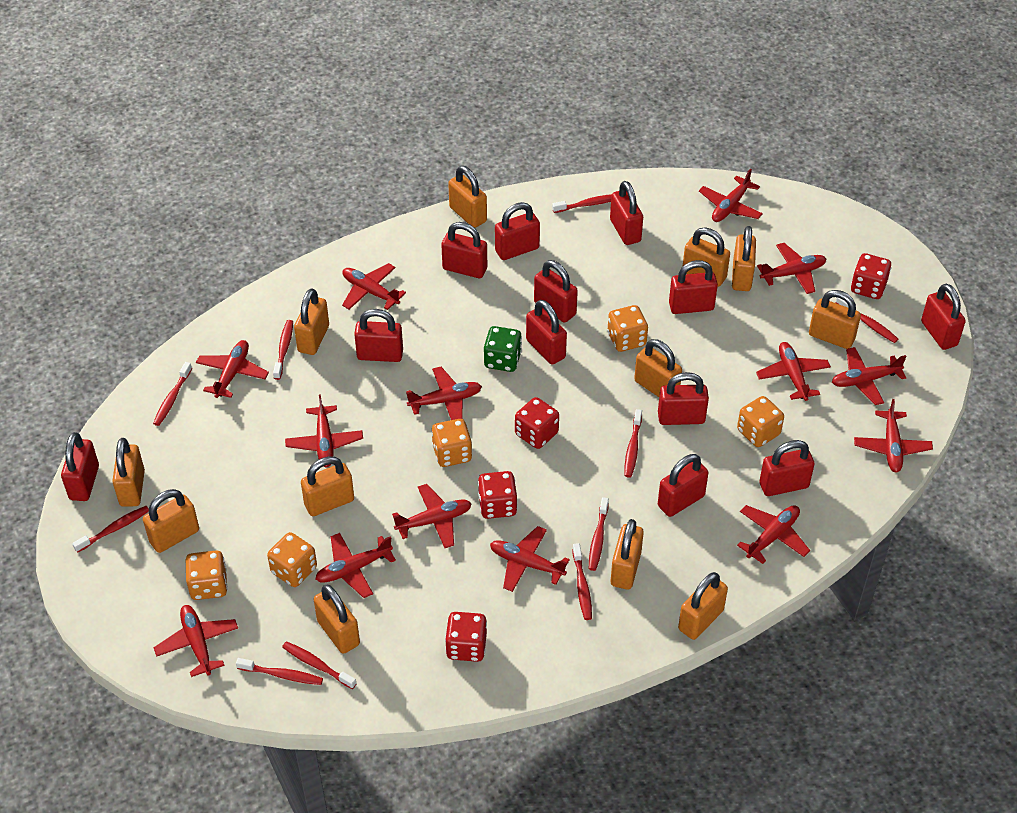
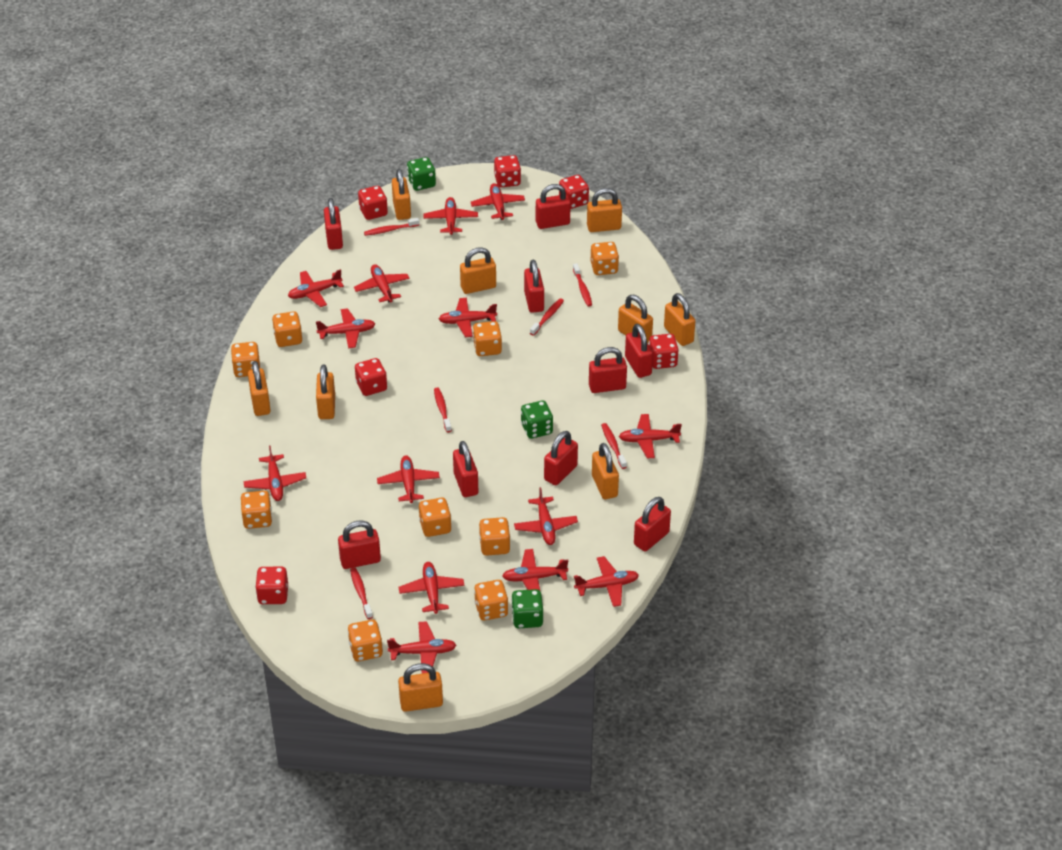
green dice: [484,326,522,372] = 1 -> [407,157,436,191] [511,589,543,628] [521,400,553,439] = 3
orange dice: [186,550,228,600] [267,532,317,587] [431,419,472,467] [607,305,648,352] [737,396,784,447] = 5 -> [231,342,261,377] [241,491,272,529] [272,311,303,347] [348,620,383,661] [419,498,452,537] [473,321,502,356] [474,580,508,621] [479,517,511,556] [591,242,619,275] = 9
orange padlock: [112,438,145,507] [143,489,199,553] [294,288,329,355] [301,456,354,516] [314,585,360,654] [448,166,487,228] [611,519,644,590] [634,339,682,397] [678,572,728,640] [682,228,730,287] [732,226,756,291] [809,290,861,349] = 12 -> [248,361,271,416] [316,364,335,419] [392,169,411,220] [398,663,443,712] [460,247,496,294] [587,188,622,232] [592,443,619,499] [618,295,653,343] [664,293,695,346] = 9
red dice: [445,612,487,662] [478,471,517,519] [515,397,559,449] [851,253,892,299] = 4 -> [255,567,288,604] [355,358,387,396] [358,186,388,220] [494,155,521,188] [559,175,589,209] [649,334,679,369] = 6
red padlock: [61,432,99,501] [354,309,403,362] [441,222,487,278] [495,202,540,260] [526,300,567,365] [534,260,578,322] [610,181,643,245] [658,372,709,425] [658,454,708,517] [669,260,718,314] [759,440,814,496] [921,284,966,350] = 12 -> [324,198,343,250] [338,520,381,569] [453,441,478,497] [524,260,544,313] [536,184,571,229] [544,431,578,485] [589,347,627,393] [625,324,653,378] [634,497,671,551] = 9
red toothbrush: [72,506,149,553] [153,362,192,426] [236,658,323,685] [273,320,293,380] [282,641,357,689] [552,194,612,213] [572,543,592,620] [589,497,609,571] [624,409,642,478] [836,298,898,343] = 10 -> [350,567,373,619] [364,218,420,236] [434,387,452,432] [530,298,564,336] [573,263,592,306] [601,423,627,469] = 6

